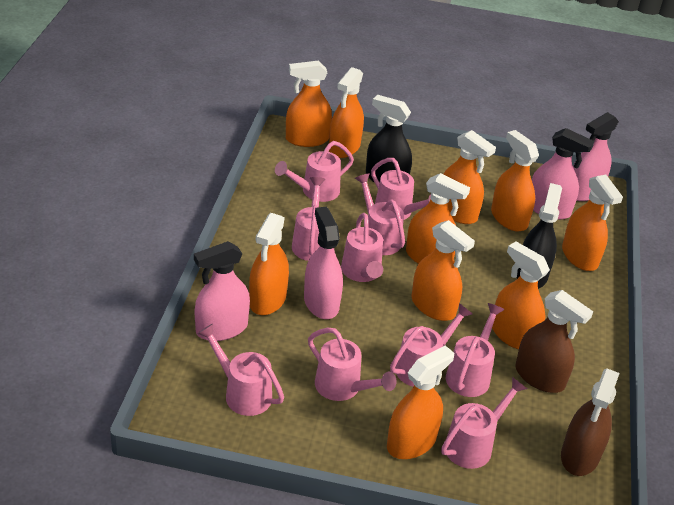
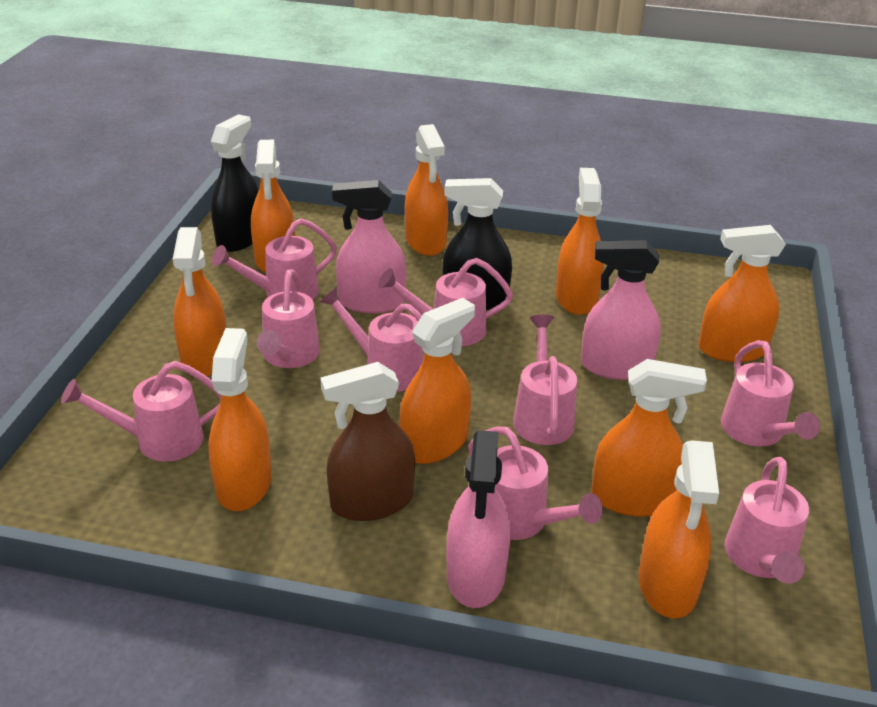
brown spray bottle: [515,290,593,393] [561,368,620,476] = 2 -> [320,362,415,521] = 1
orange spray bottle: [249,213,289,315] [286,61,332,147] [329,67,364,158] [387,345,454,459] [406,173,470,264] [412,220,475,321] [443,130,496,224] [491,130,539,231] [492,241,550,349] [562,175,623,271] = 10 -> [173,227,226,376] [209,328,272,511] [251,140,295,273] [400,298,475,464] [405,124,448,256] [556,168,604,315] [591,359,707,517] [639,440,719,618] [699,225,786,362] = 9
pink spray bottle: [194,241,250,341] [304,207,343,319] [532,128,594,220] [573,112,619,201] = 4 -> [332,180,407,313] [447,430,510,608] [581,240,661,380] = 3
pink watering can: [197,324,284,416] [275,141,354,202] [292,177,325,261] [308,328,397,401] [341,213,383,282] [355,173,405,255] [371,158,431,220] [390,303,472,387] [441,377,527,469] [446,303,504,397] = 10 -> [61,361,221,462] [212,218,337,300] [257,269,320,368] [320,287,424,392] [378,258,513,346] [468,426,603,540] [513,315,577,445] [721,340,820,447] [725,457,809,584] = 9

